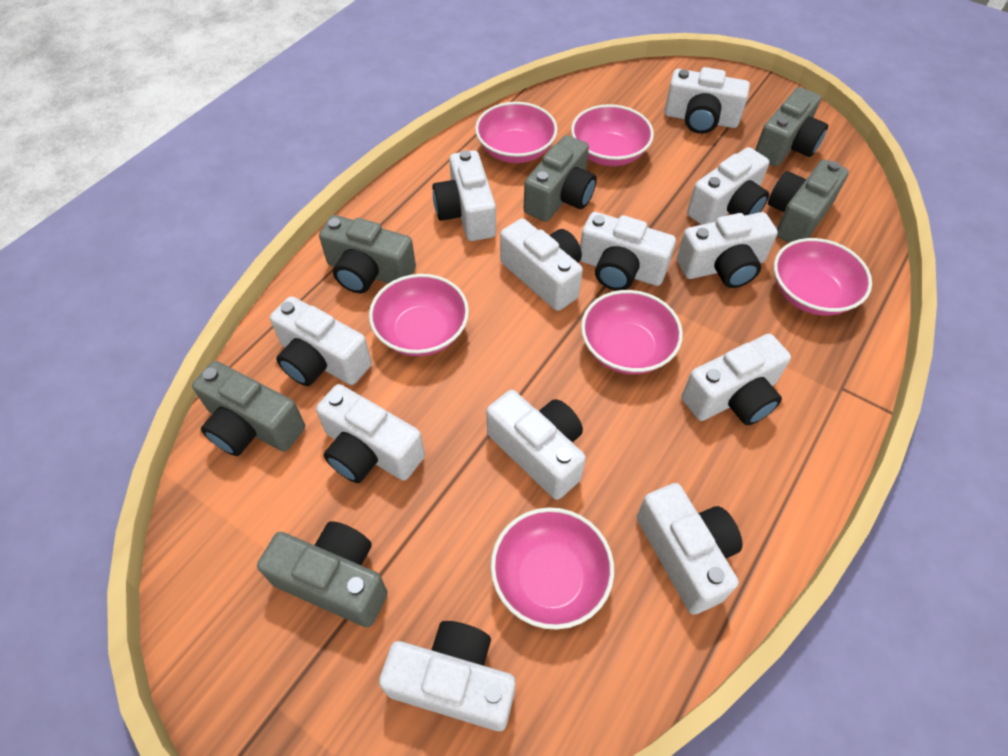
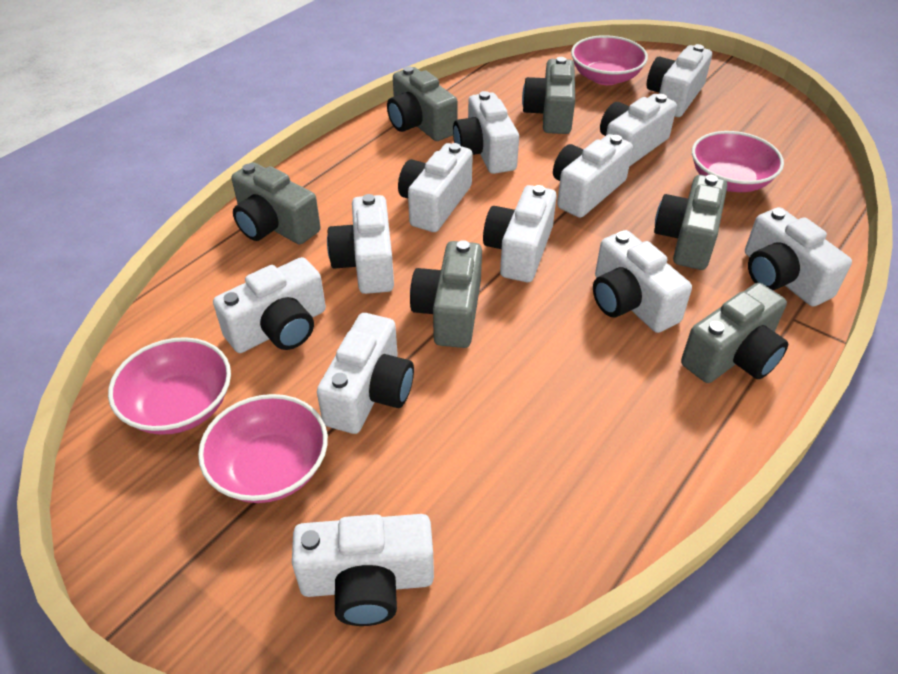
pink bowl: [369,274,469,356] [475,102,558,163] [491,507,614,630] [571,104,654,166] [581,290,683,374] [774,238,872,315] = 6 -> [108,337,231,435] [198,394,328,503] [571,35,648,85] [692,131,784,192] = 4

